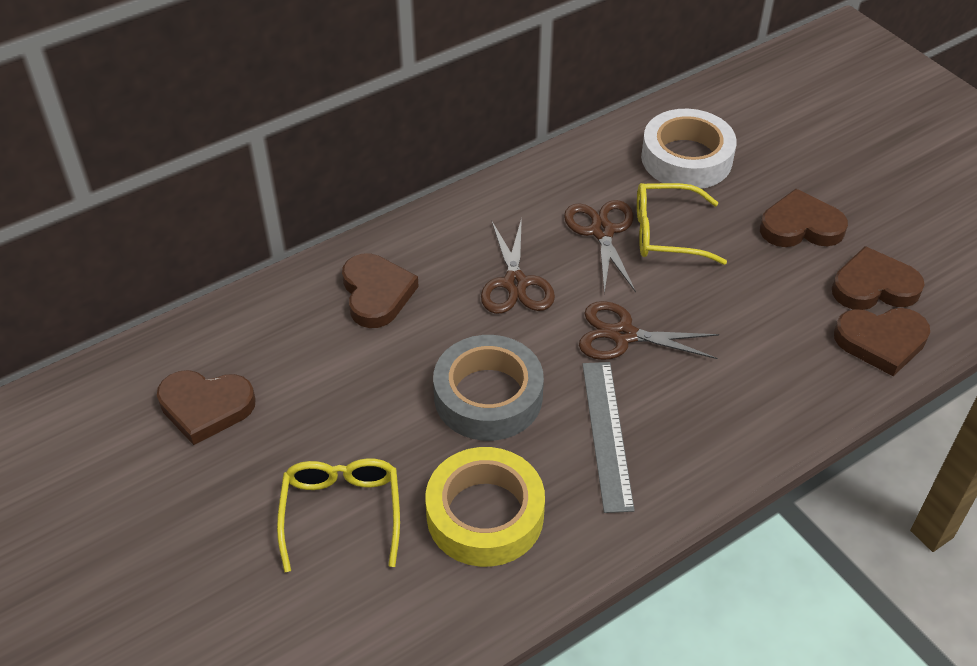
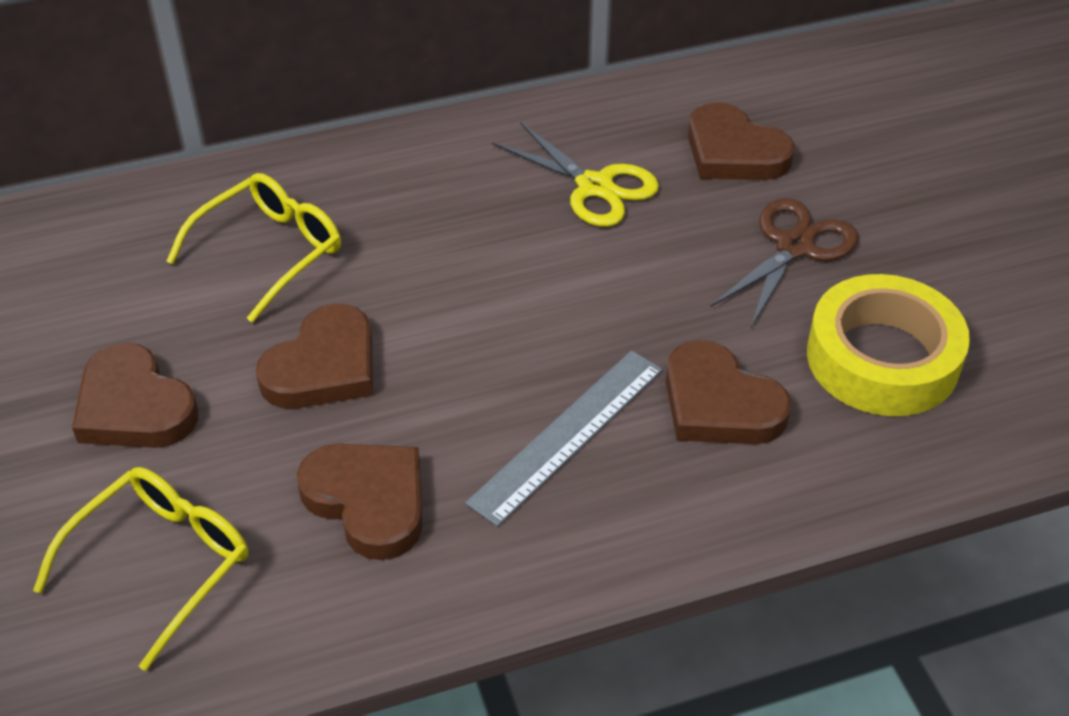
brown scissors: [481,217,555,314] [564,200,636,293] [579,301,719,360] = 3 -> [711,198,859,327] = 1
grey tape: [433,335,544,441] = 1 -> none = 0
white tape: [641,109,737,189] = 1 -> none = 0
yellow scissors: none = 0 -> [492,122,659,227] = 1

